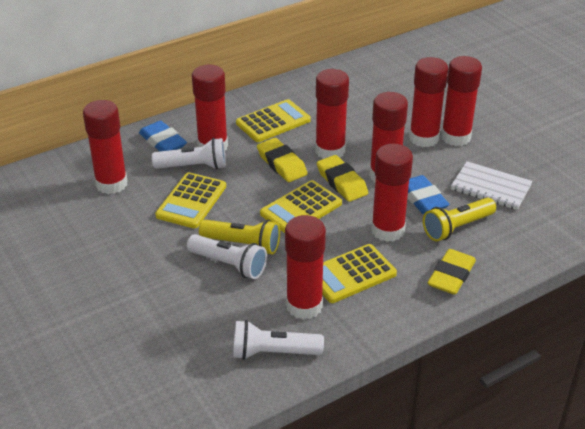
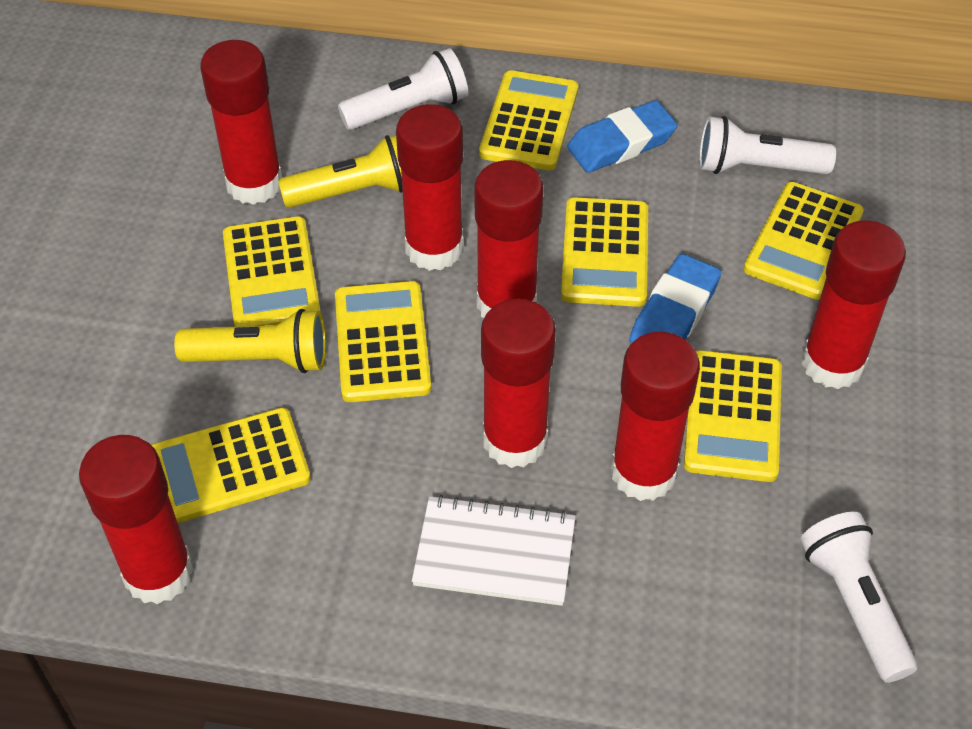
red glue stick: [83,100,128,194] [192,65,228,150] [285,215,326,320] [315,69,349,159] [369,92,408,183] [371,144,413,242] [409,57,448,147] [441,56,482,146] = 8 -> [79,435,193,604] [200,40,282,205] [396,104,463,271] [474,160,543,318] [481,299,556,468] [611,332,700,501] [802,220,906,389] = 7
yellow calculator: [155,172,226,228] [236,99,311,142] [260,180,342,233] [322,244,397,303] = 4 -> [151,407,311,523] [223,216,321,327] [335,281,431,402] [479,70,578,170] [561,197,648,307] [684,350,782,482] [744,182,864,300] = 7
yellow eraser: [257,138,308,182] [317,155,368,202] [428,249,476,295] = 3 -> none = 0

